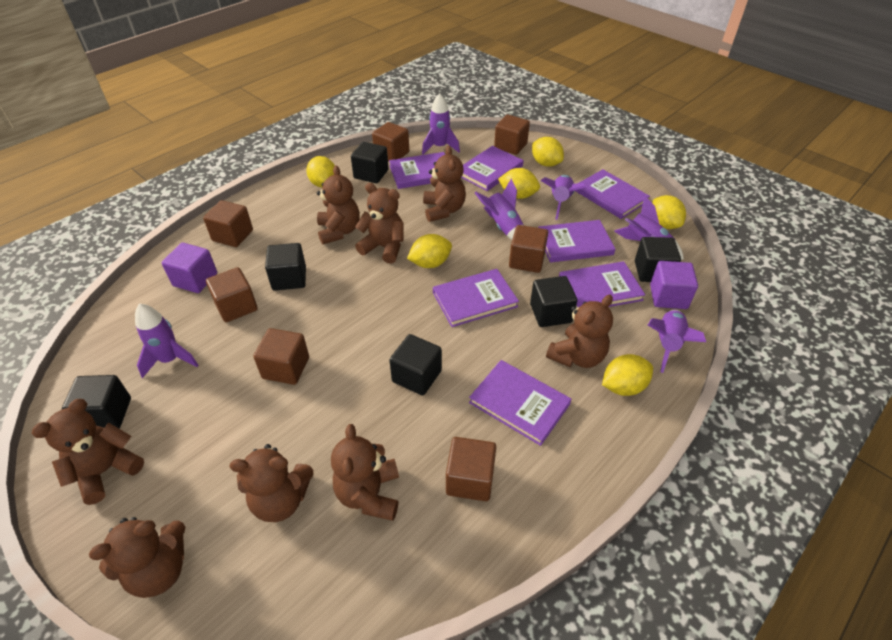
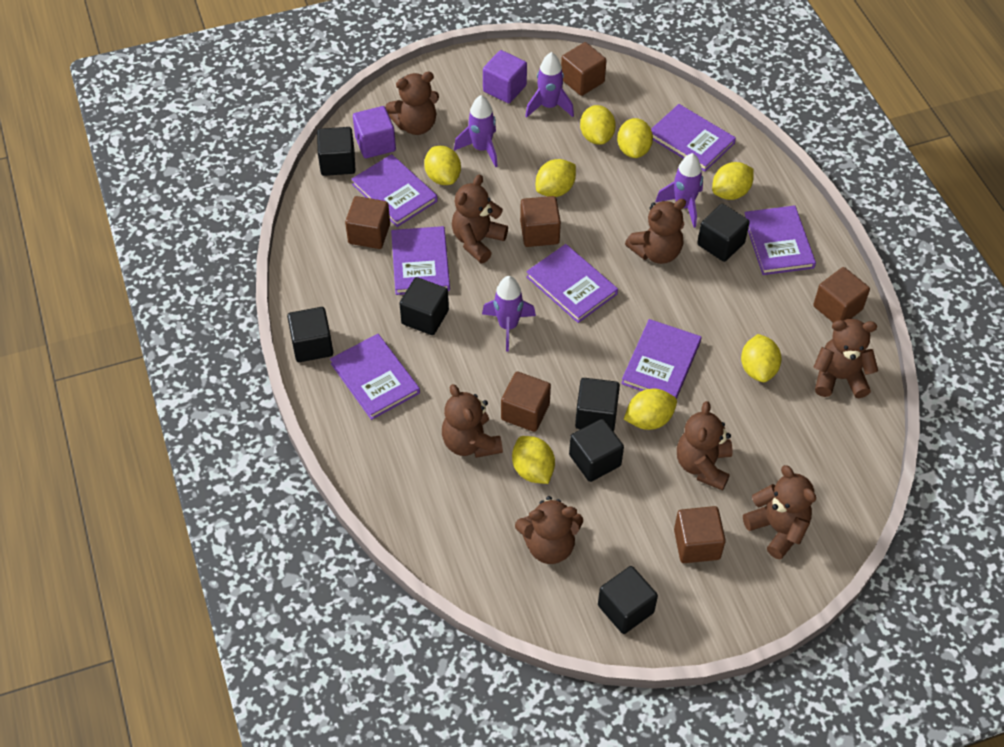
black cube: [62,375,131,429] [265,243,306,291] [351,142,389,183] [389,334,442,396] [530,276,577,327] [635,237,681,282] = 6 -> [287,307,333,362] [317,127,356,176] [399,277,449,335] [569,419,624,482] [575,378,620,432] [598,566,658,634] [697,204,750,262] = 7
brown cube: [203,200,253,247] [206,267,258,322] [253,328,309,385] [372,122,409,161] [446,437,496,501] [494,115,530,155] [509,225,548,273] = 7 -> [345,196,390,249] [501,372,551,432] [520,196,561,247] [561,42,607,96] [674,506,726,563] [813,267,870,323] = 6
purple rocket: [135,303,199,378] [422,93,460,155] [475,179,524,240] [541,175,585,220] [614,196,684,260] [648,310,706,373] = 6 -> [454,95,498,167] [482,276,536,352] [525,52,574,118] [655,153,703,228] = 4
yellow lemon: [306,156,335,188] [407,234,452,268] [498,168,540,199] [532,137,564,167] [602,354,653,396] [652,195,686,229] = 6 -> [424,146,461,185] [512,436,555,484] [536,159,576,197] [580,105,616,145] [617,118,653,158] [624,389,677,430] [712,162,754,200] [741,334,782,382] = 8

